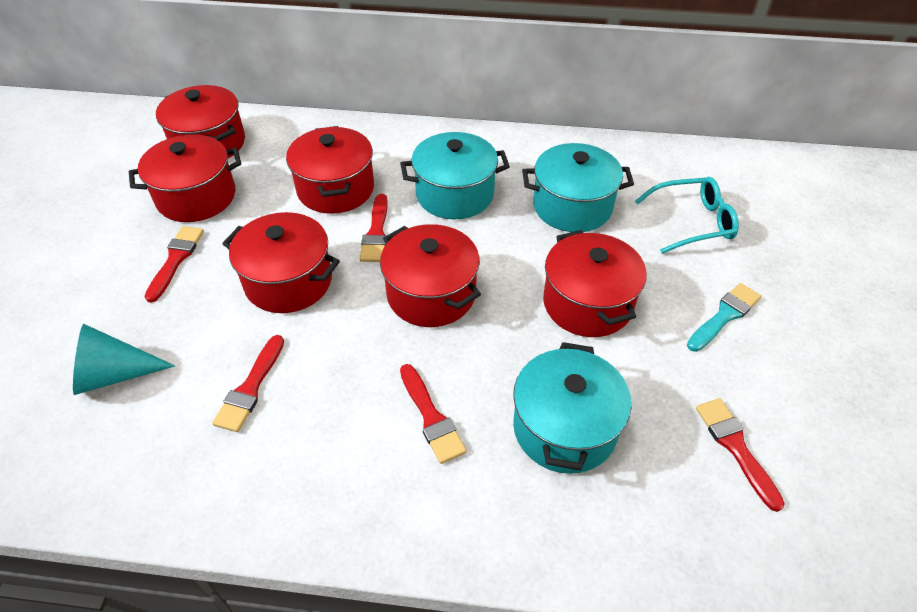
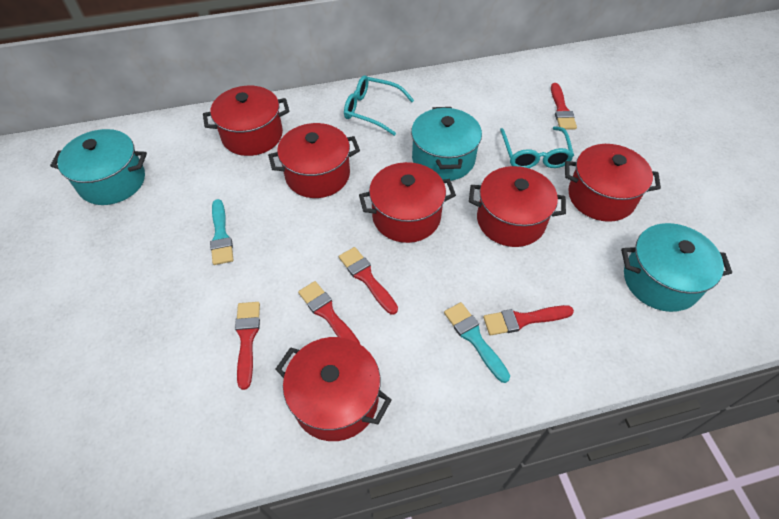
turquoise brush: [687,283,761,352] = 1 -> [210,199,233,265] [444,302,510,383] = 2
turquoise cone: [73,324,175,395] = 1 -> none = 0
turquoise glasses: [635,177,739,254] = 1 -> [344,75,414,136] [500,126,574,168] = 2

